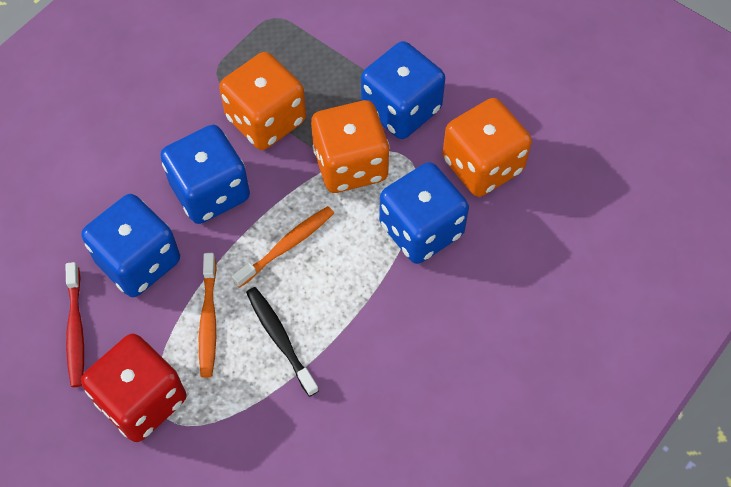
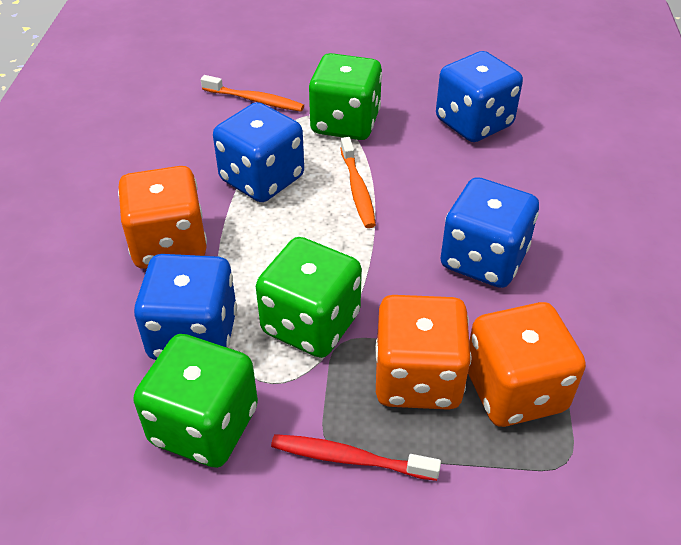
black toothbrush: [246,287,319,396] = 1 -> none = 0
green dice: none = 0 -> [133,334,258,468] [256,237,362,358] [309,53,382,140] = 3
red dice: [81,333,187,442] = 1 -> none = 0

